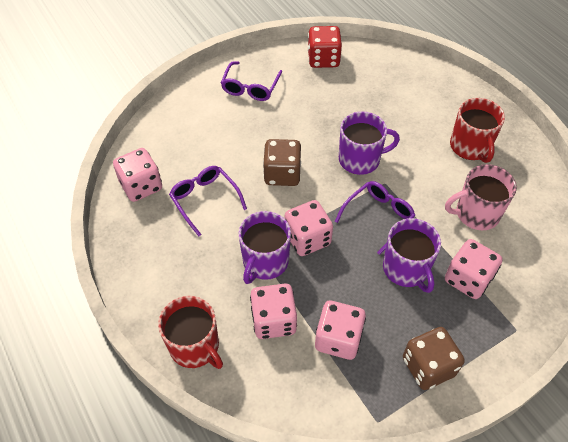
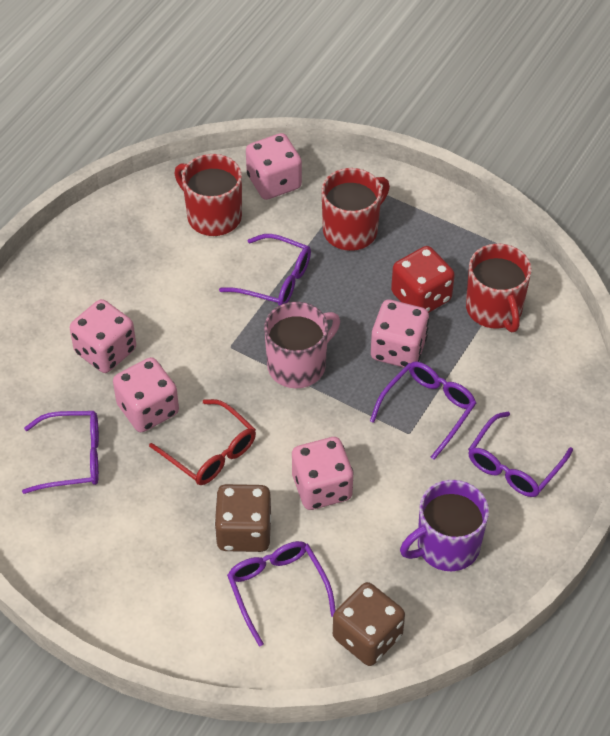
purple glasses: [169,166,247,236] [221,61,282,101] [335,181,415,255] = 3 -> [22,411,99,494] [219,234,311,306] [227,541,336,646] [370,362,476,460] [468,412,573,497] = 5
purple mug: [239,211,291,284] [339,111,400,175] [383,218,441,293] = 3 -> [400,480,489,571] = 1
red glasses: none = 0 -> [149,399,256,485] = 1
red mug: [158,296,223,369] [450,98,505,163] = 2 -> [175,154,242,236] [322,168,390,251] [466,243,532,332] = 3

